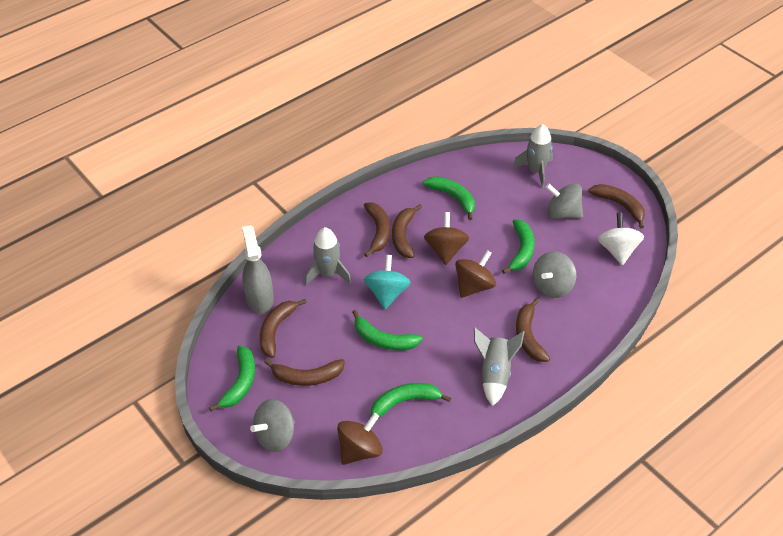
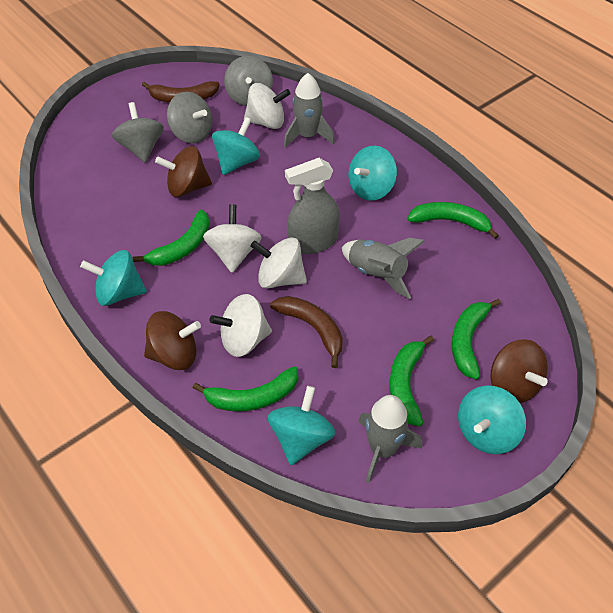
brown banana: [260,299,307,358] [264,359,345,386] [364,202,390,257] [392,204,422,258] [516,298,550,362] [588,184,645,229] = 6 -> [142,81,220,103] [270,296,343,368] = 2
turquoise spinning top: [364,255,411,309] = 1 -> [80,250,147,306] [212,117,260,175] [268,386,335,465] [349,146,397,201] [458,385,526,454] = 5
white spinning top: [598,212,644,265] = 1 -> [203,204,262,273] [209,294,272,357] [244,83,290,129] [250,237,307,288] = 4

